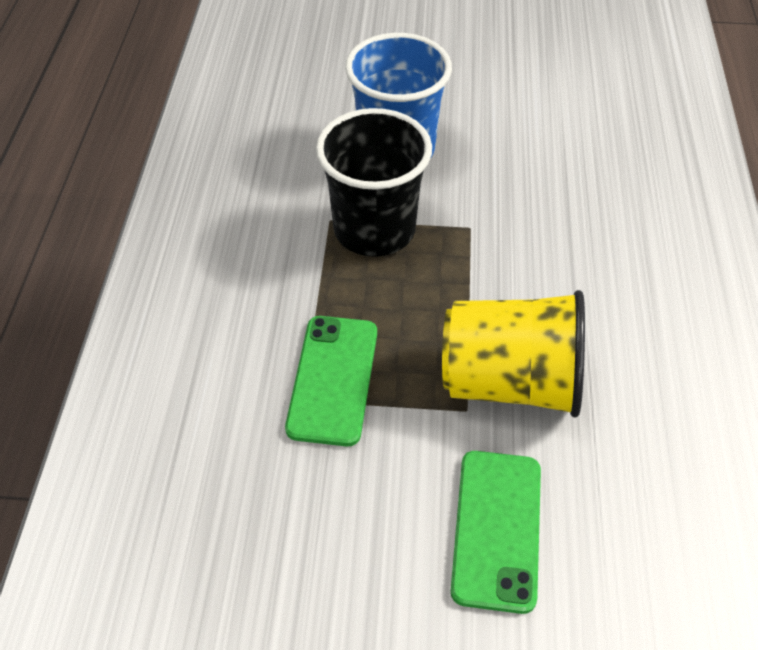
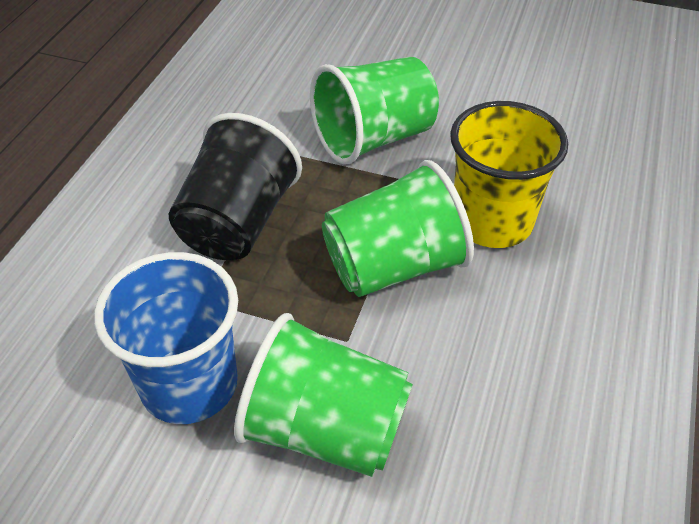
green cup: none = 0 -> [234,313,413,477] [310,57,439,165] [322,160,474,297] = 3
green phone: [285,316,377,446] [451,451,541,614] = 2 -> none = 0

